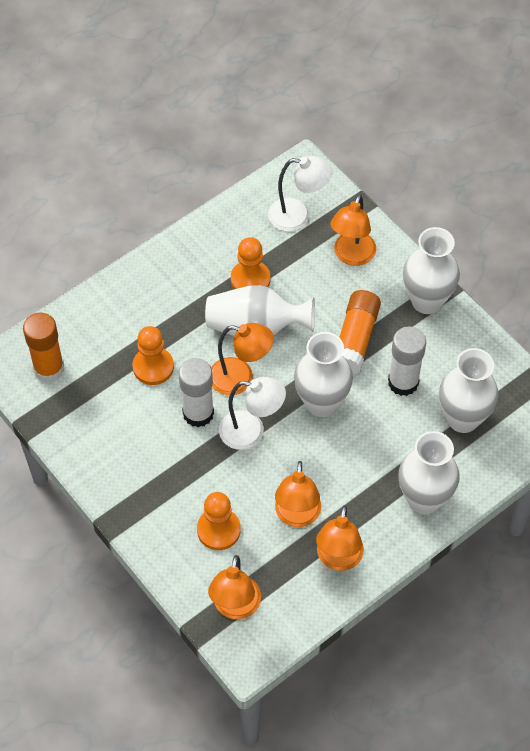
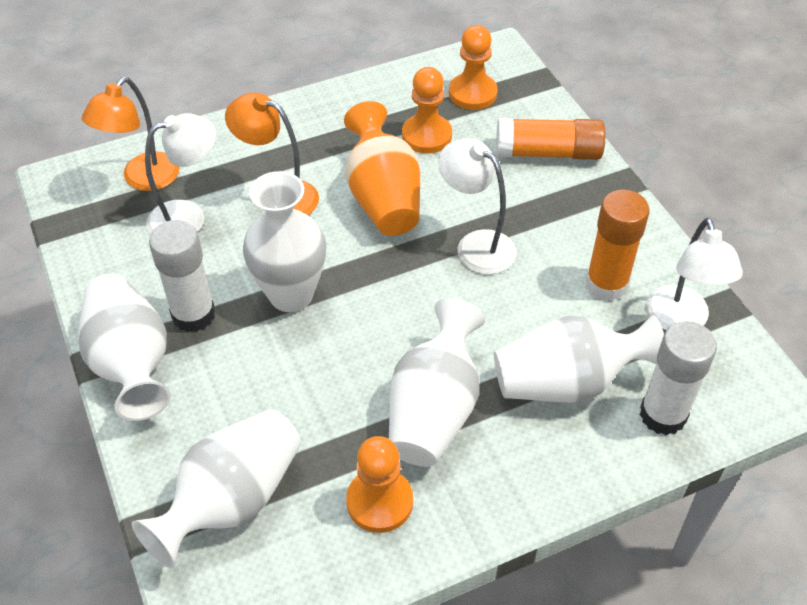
orange lamp: [208,555,261,619] [211,323,274,395] [275,461,321,527] [316,506,364,571] [330,194,376,266] = 5 -> [82,77,179,191] [225,93,319,215] = 2
orange vase: none = 0 -> [344,101,420,236] = 1
white lamp: [219,377,286,450] [268,156,332,232] = 2 -> [145,113,216,234] [438,138,517,274] [646,218,743,330] = 3

